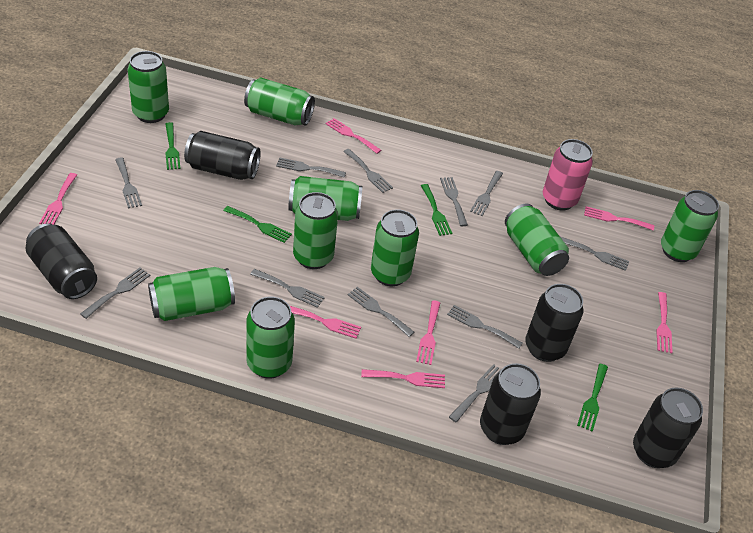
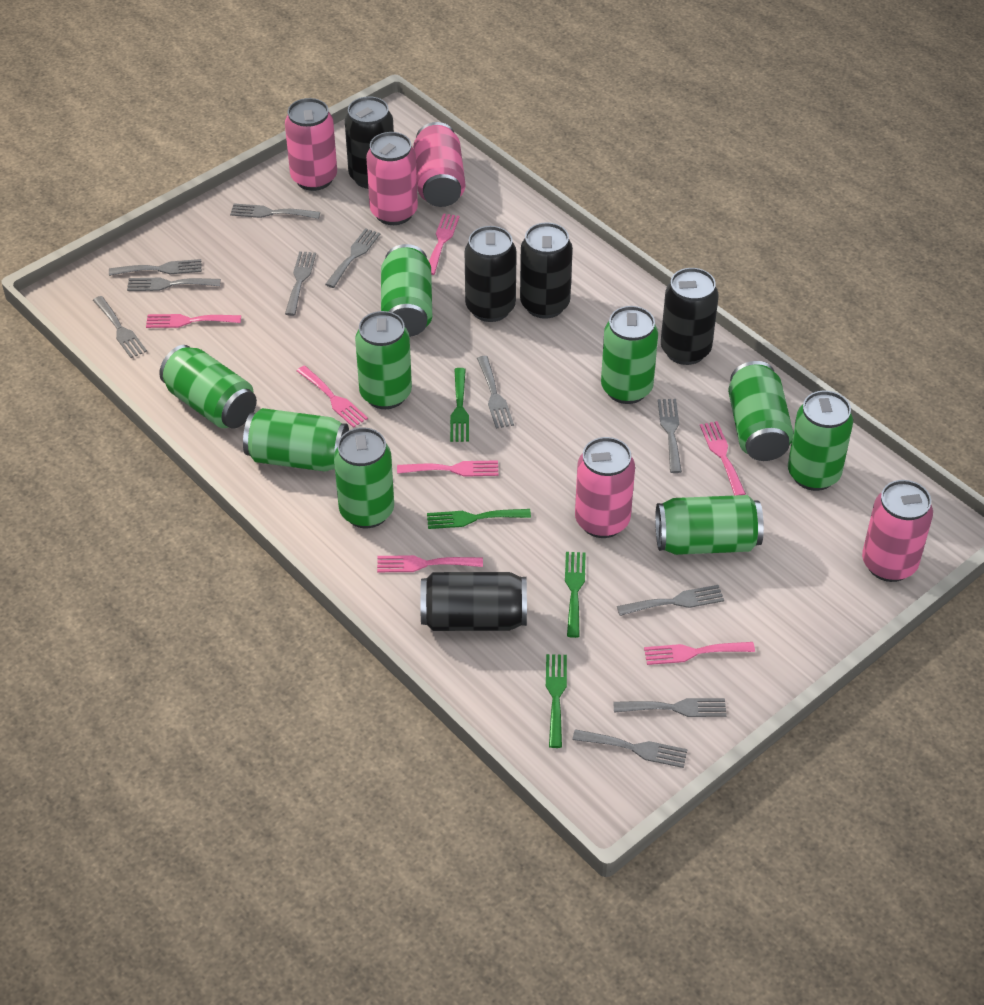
pink can: [543,139,593,211] = 1 -> [285,98,337,191] [366,132,418,225] [413,122,465,207] [575,437,635,538] [862,480,933,582] = 5

